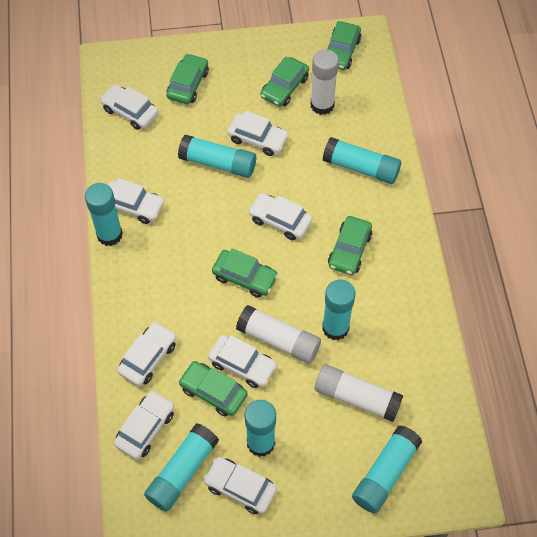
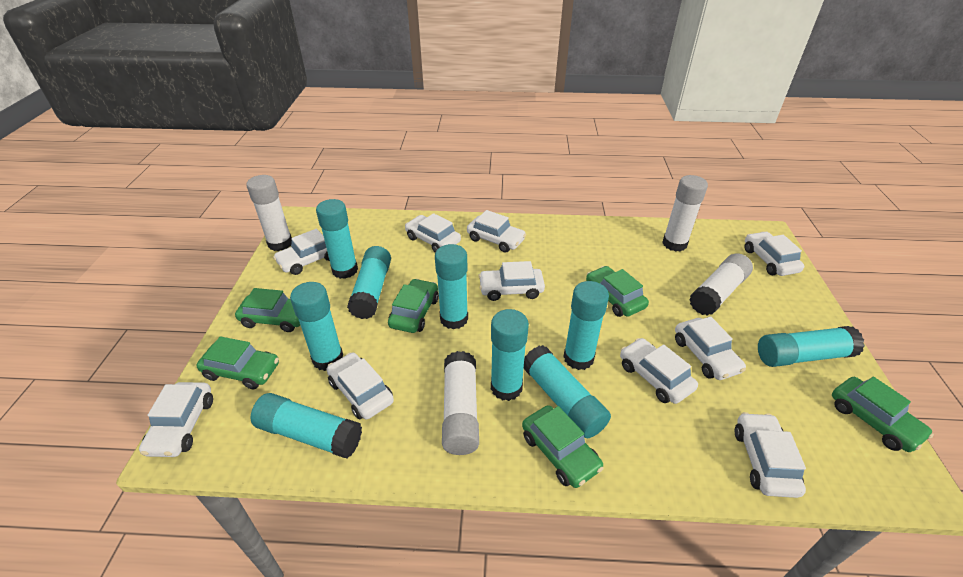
turquoise glue stick: [85,183,123,246] [144,423,219,512] [178,135,256,178] [245,400,276,457] [322,280,356,340] [323,137,401,184] [352,425,423,513] = 7 -> [250,393,362,459] [290,282,343,371] [316,199,358,279] [347,246,391,319] [435,244,468,329] [491,309,529,401] [524,345,611,438] [563,281,609,370] [758,326,865,367] = 9
white car: [100,84,158,130] [108,178,165,224] [114,391,174,459] [117,322,176,386] [203,457,277,514] [208,335,277,388] [227,111,289,156] [248,193,312,240] = 8 -> [139,382,213,457] [273,229,330,275] [327,352,394,419] [405,213,461,253] [467,210,526,253] [479,261,545,301] [620,338,698,404] [675,316,746,380] [735,412,806,498] [744,231,804,276] = 10
white glue stick: [236,305,321,364] [310,49,339,115] [315,364,404,422] = 3 -> [246,175,292,251] [442,351,479,455] [662,175,708,252] [689,254,753,316] = 4

